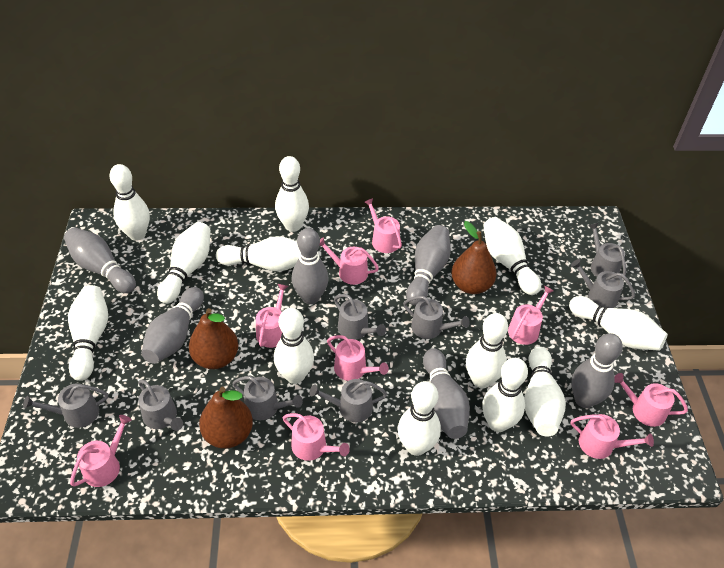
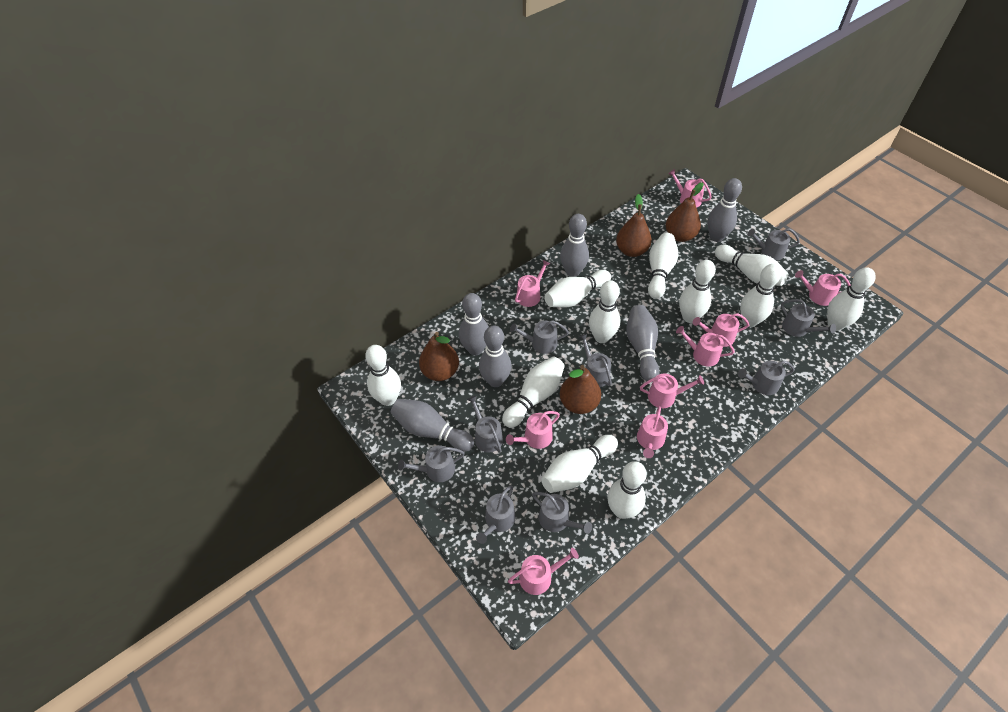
brown pear: [189,308,238,369] [199,387,253,449] [452,221,497,294] = 3 -> [419,332,459,381] [560,365,601,414] [616,194,652,257] [666,182,704,242] = 4
grey watering can: [23,383,108,428] [138,380,183,431] [232,376,303,420] [309,379,387,422] [334,294,386,340] [403,296,470,339] [571,259,635,308] [588,223,626,277] = 8 -> [398,445,465,482] [467,396,503,453] [476,486,516,544] [510,321,569,354] [532,492,592,534] [579,334,612,387] [738,361,795,395] [747,228,800,260] [781,299,836,337] = 9
white bowling pin: [68,285,108,381] [110,164,150,241] [157,222,211,304] [216,236,300,271] [274,308,314,384] [275,156,309,232] [398,381,441,456] [466,313,508,388] [482,358,528,432] [483,217,541,295] [524,347,566,436] [569,296,668,351] = 12 -> [365,345,401,406] [502,357,565,428] [541,435,618,493] [545,270,611,307] [589,280,621,343] [607,461,647,519] [648,233,678,299] [679,260,716,323] [715,245,788,286] [740,264,781,327] [827,267,876,331] = 11

